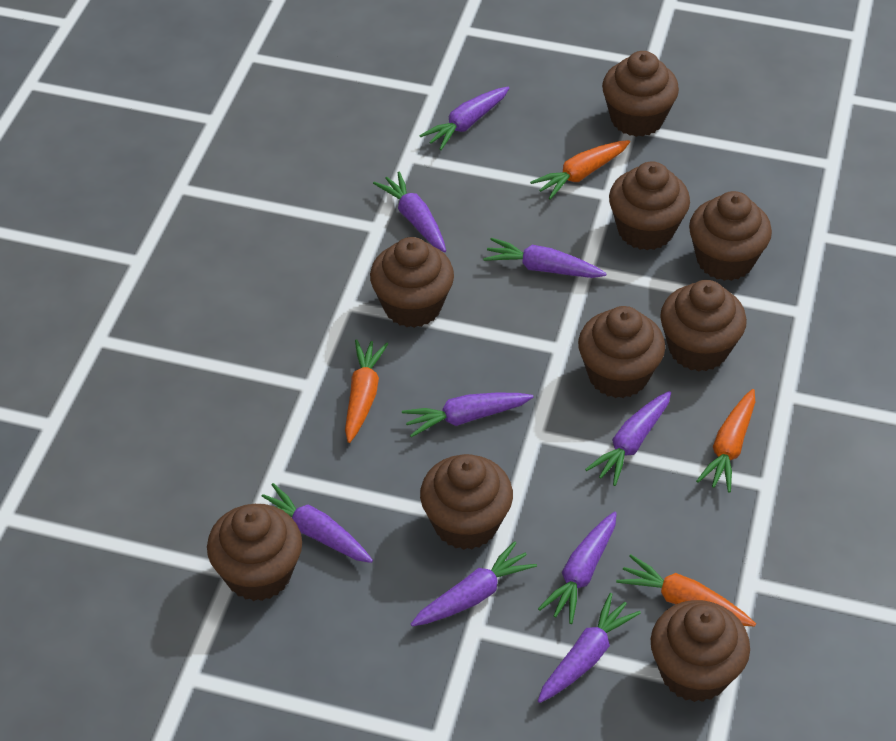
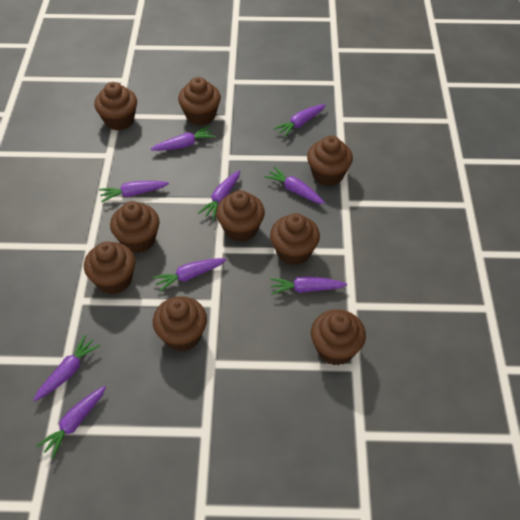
orange carrot: [345,340,388,443] [530,140,630,199] [616,554,756,626] [696,389,755,493] = 4 -> none = 0

